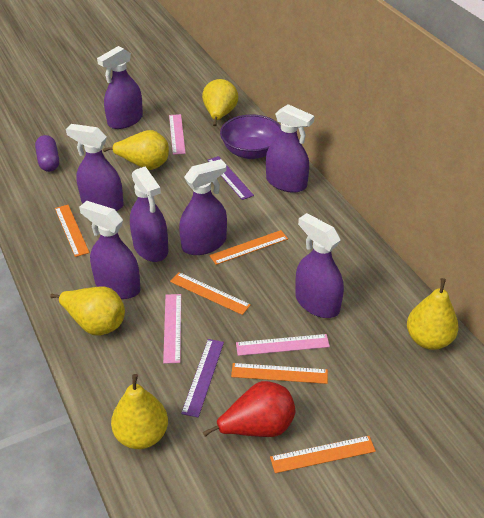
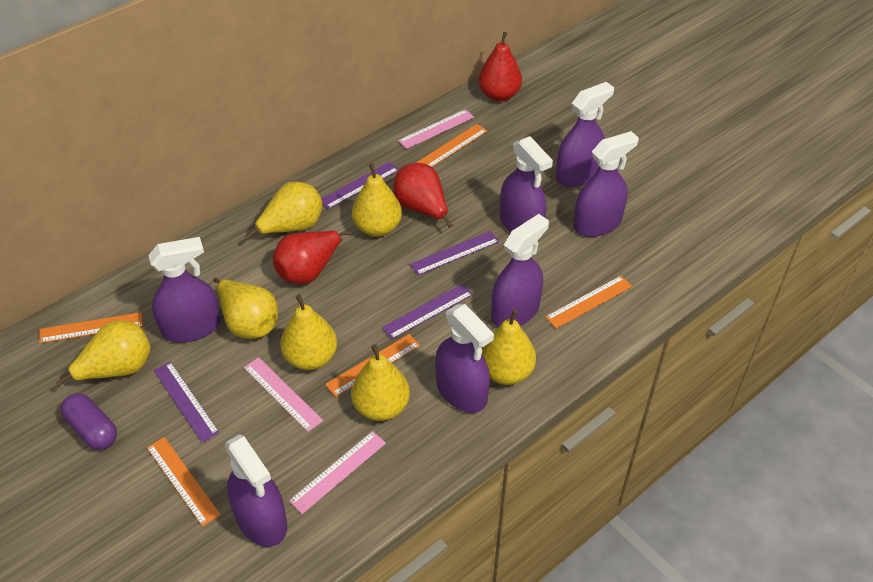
purple bowl: [220,114,281,159] = 1 -> none = 0
purple ruler: [181,339,224,418] [207,156,254,200] = 2 -> [154,362,220,443] [321,162,399,209] [382,284,473,339] [410,231,499,275] = 4
red pear: [203,381,296,437] = 1 -> [273,230,350,284] [393,163,452,227] [478,32,522,102] = 3
yellow pear: [50,287,125,335] [103,130,169,170] [111,374,168,449] [202,79,238,126] [407,278,459,350] = 5 -> [55,321,151,387] [213,277,278,339] [245,182,322,240] [280,295,337,370] [351,344,410,421] [352,163,402,237] [481,309,536,385] = 7

